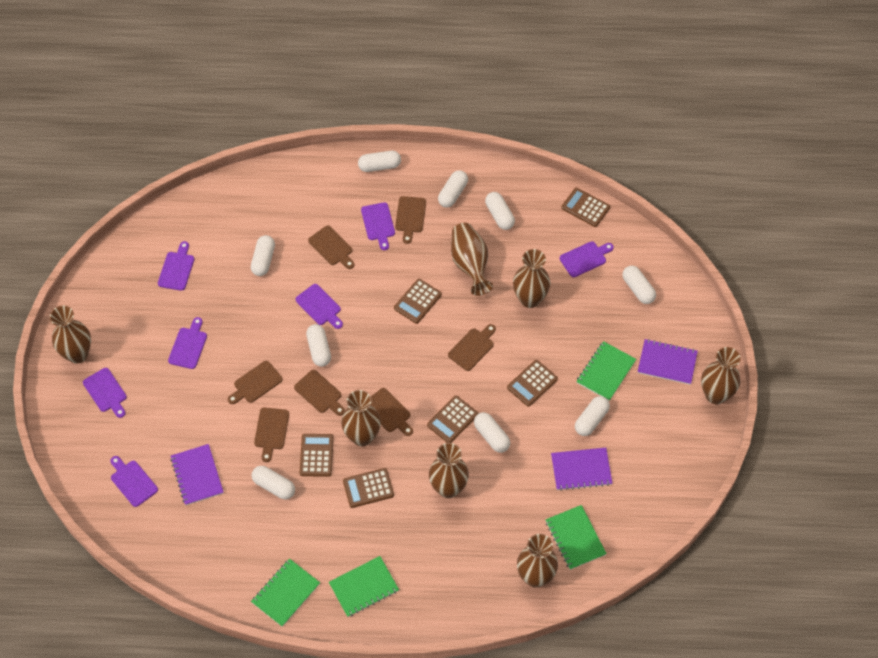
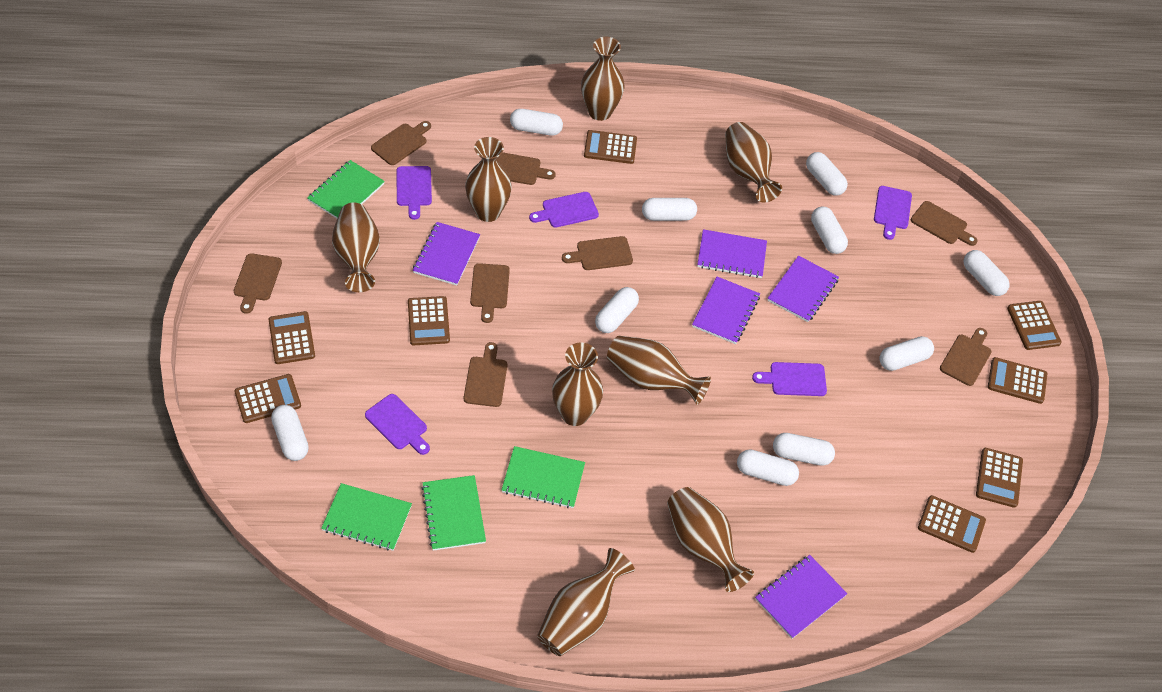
brown calculator: [300,434,334,477] [343,468,394,508] [394,279,442,324] [427,396,478,443] [507,360,558,407] [561,188,610,227] = 6 -> [234,374,301,423] [268,311,315,364] [408,296,450,345] [584,130,637,164] [918,495,986,553] [976,448,1023,508] [988,357,1047,404] [1007,301,1062,350] = 8
brown cutting board: [228,361,283,404] [254,408,289,462] [294,370,345,416] [308,225,354,269] [371,388,413,436] [395,196,426,244] [448,324,496,371] = 7 -> [234,253,282,314] [371,121,431,165] [464,342,507,407] [470,263,510,323] [496,153,556,185] [562,236,633,270] [911,201,978,246] [940,328,992,386] = 8
brown vase: [50,305,91,364] [341,390,381,446] [429,443,469,498] [451,223,493,296] [513,249,550,308] [517,534,558,587] [701,347,741,404] = 7 -> [332,203,380,292] [465,137,512,222] [537,548,635,656] [552,343,603,426] [581,36,624,121] [607,336,711,405] [667,487,754,592] [725,122,782,202] = 8
purple cutting board: [83,368,127,418] [110,456,158,507] [158,241,194,291] [168,317,207,369] [296,284,343,329] [361,202,395,250] [560,241,614,277] = 7 -> [365,394,430,455] [397,166,432,220] [529,192,599,228] [752,362,827,396] [874,186,912,240] = 5
purple notebook: [170,444,223,505] [551,448,612,491] [638,339,698,385] = 3 -> [413,222,480,285] [692,277,760,344] [697,229,767,278] [755,555,847,639] [767,256,839,322] = 5
white capsule: [251,235,275,276] [252,466,295,499] [306,324,331,367] [358,151,401,172] [438,170,468,208] [474,412,510,453] [485,192,515,230] [575,396,610,436] [622,266,656,304] = 9 -> [271,405,309,461] [510,109,563,136] [595,287,639,333] [642,198,697,221] [737,449,799,486] [773,433,835,466] [806,152,848,196] [811,207,848,254] [879,336,934,371] [963,250,1010,296] = 10

